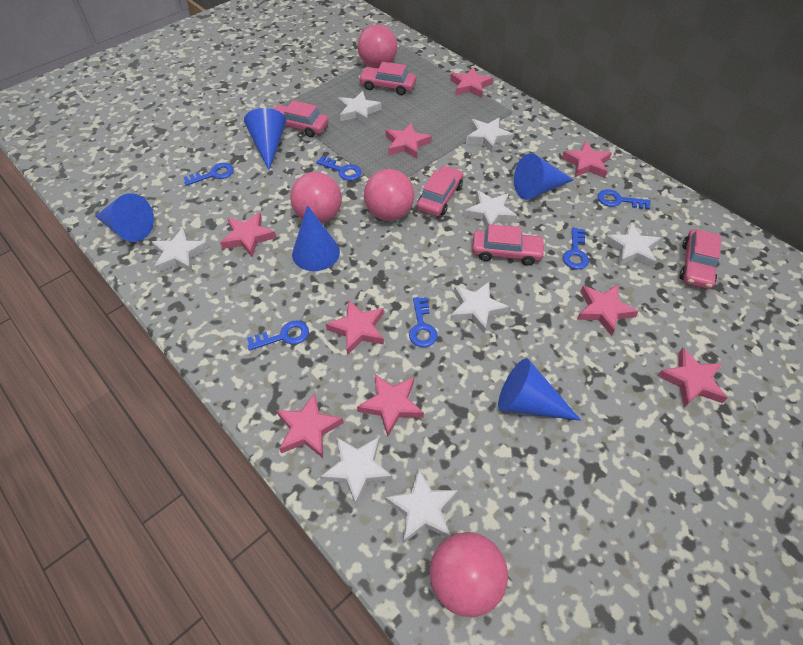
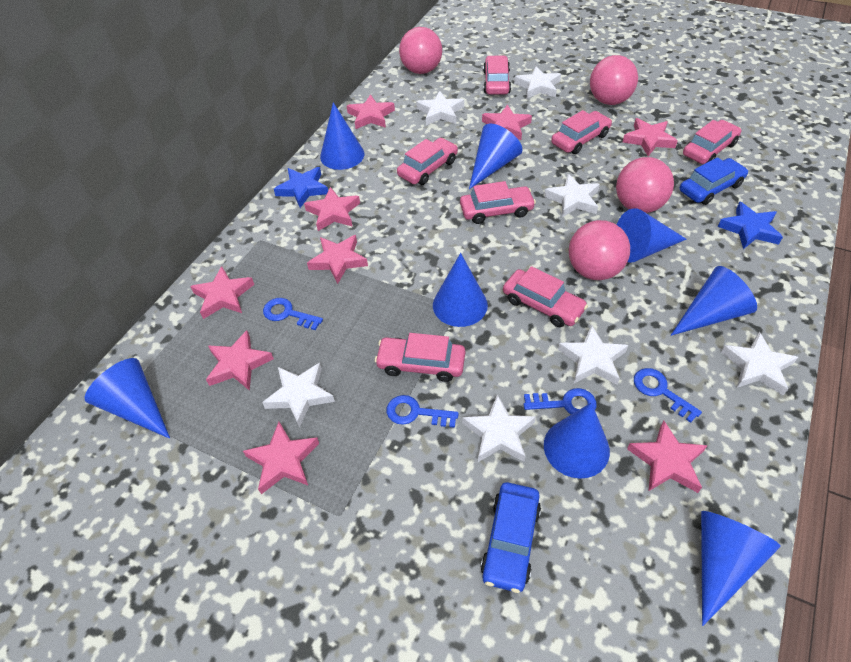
blue car: none = 0 -> [481,482,541,593] [680,157,748,205] = 2
blue cone: [95,193,154,242] [244,108,286,170] [292,205,340,271] [498,358,581,421] [514,153,574,200] = 5 -> [85,358,170,439] [320,102,364,170] [433,253,488,327] [469,124,523,189] [544,402,610,478] [617,208,687,263] [671,266,757,336] [701,511,781,626] = 8
blue key: [183,163,234,186] [247,321,309,350] [316,156,362,181] [409,297,438,347] [563,227,589,269] [598,189,651,209] = 6 -> [263,298,323,330] [387,395,459,428] [524,388,597,414] [634,368,702,423] = 4
blue star: none = 0 -> [274,167,328,208] [718,202,783,249] = 2
pink car: [274,100,329,137] [359,62,416,95] [417,165,463,216] [472,224,545,266] [679,229,721,289] = 5 -> [375,333,465,382] [397,138,458,185] [460,181,536,224] [483,55,511,95] [503,266,588,327] [551,110,612,154] [683,120,742,164] = 7
white star: [152,228,209,273] [320,437,393,506] [338,91,382,124] [385,469,458,544] [450,282,509,334] [464,190,517,228] [466,118,513,153] [604,223,661,268] = 8 -> [262,363,335,427] [416,91,464,125] [462,394,536,462] [514,66,561,99] [544,174,600,217] [558,325,628,385] [721,332,798,395] = 7

